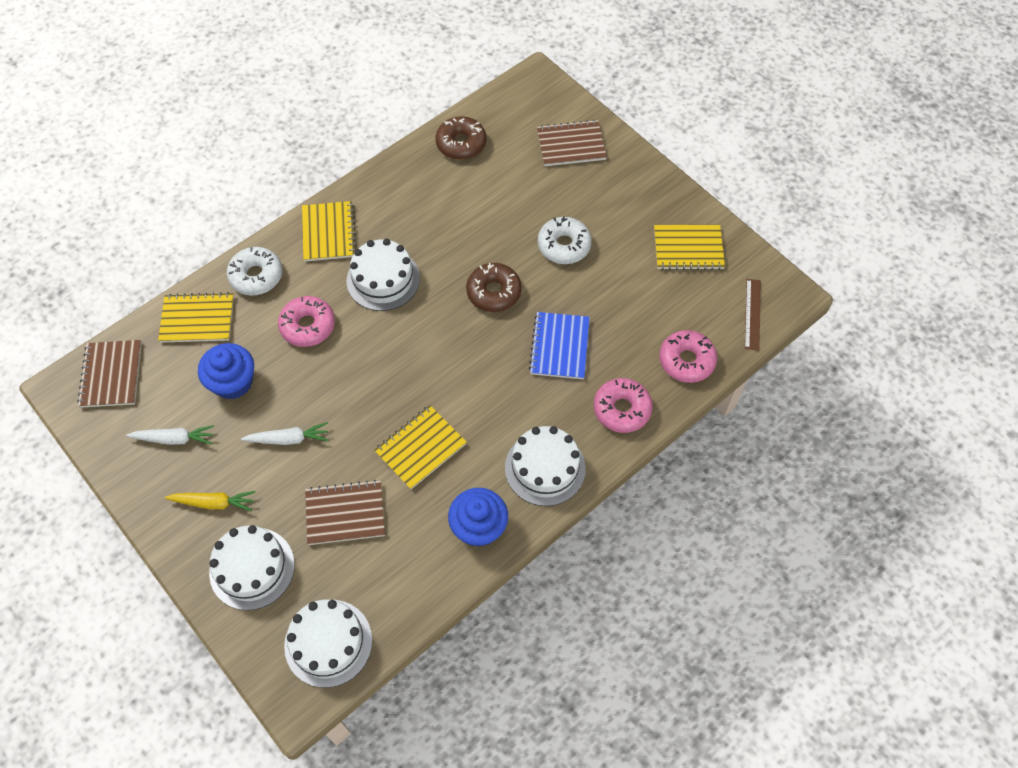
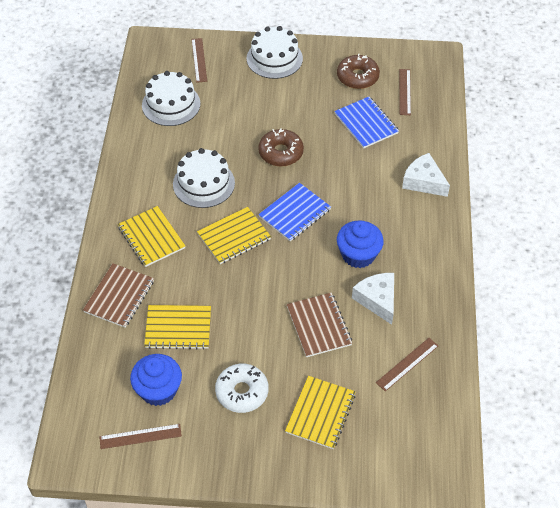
blue notebook: [529,312,590,379] = 1 -> [258,183,331,241] [334,97,399,148] = 2
brown notebook: [77,340,142,408] [305,480,385,545] [537,120,607,166] = 3 -> [83,263,154,328] [287,293,352,357] = 2
brown ruler: [745,279,761,351] = 1 -> [99,424,182,449] [192,38,207,83] [376,338,438,391] [399,69,411,115] = 4
pink donut: [278,296,335,347] [594,378,653,433] [659,330,717,383] = 3 -> none = 0
white cake: [209,525,295,610] [284,599,372,688] [346,239,420,311] [505,426,586,506] = 4 -> [142,71,200,126] [173,148,235,208] [247,26,303,79] = 3
white carrot: [126,425,214,445] [241,422,329,445] = 2 -> none = 0
white cheese: none = 0 -> [352,273,394,325] [402,153,450,197] = 2
white donut: [227,247,282,295] [538,216,592,264] = 2 -> [215,364,269,413] = 1
yellow carrot: [165,491,255,512] = 1 -> none = 0

